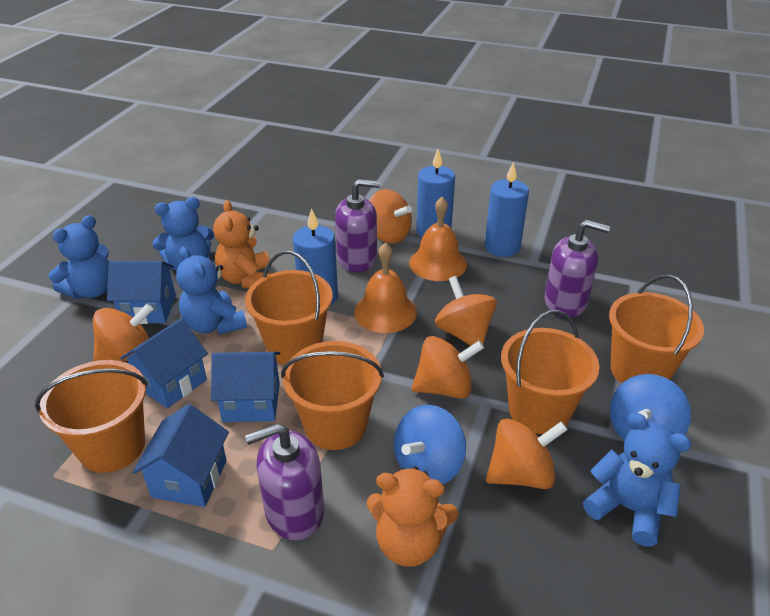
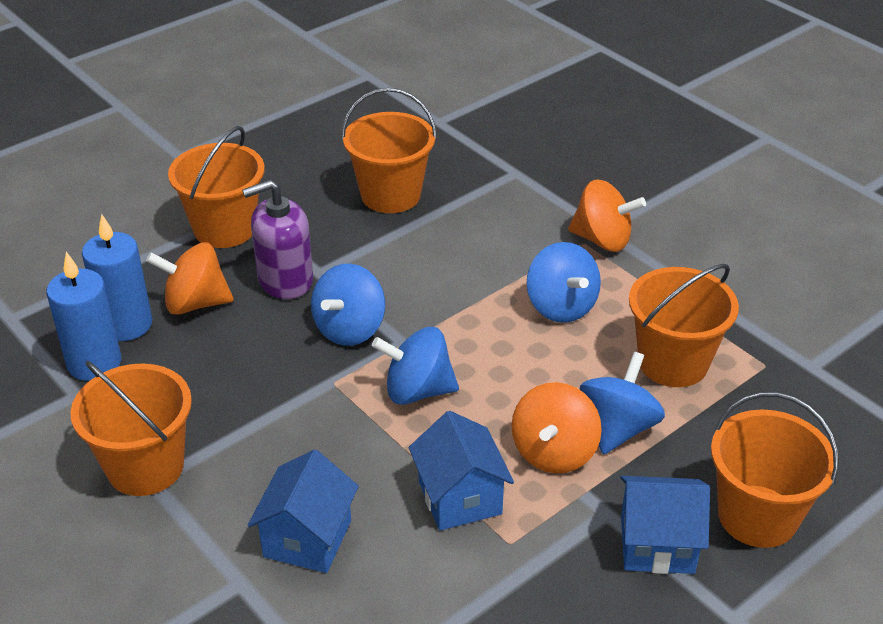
blue candle: [293,208,338,306] [416,149,455,238] [485,161,529,257] = 3 -> [46,252,121,381] [82,214,152,341] = 2
blue house: [107,261,176,324] [120,318,208,409] [132,404,229,507] [211,352,280,422] = 4 -> [248,450,359,573] [409,411,514,531] [620,476,710,574] = 3
blue spinning top: [394,405,466,484] [610,374,691,441] = 2 -> [311,264,385,346] [372,327,459,405] [527,242,601,323] [580,352,665,454] = 4
blue teddy bear: [49,215,109,299] [152,197,214,270] [176,247,247,335] [583,413,691,547] = 4 -> none = 0
orange bell: [354,242,417,333] [409,197,467,281] = 2 -> none = 0
orange spinning top: [93,304,153,361] [369,189,412,244] [412,336,484,399] [435,276,497,346] [486,419,568,489] = 5 -> [146,243,234,315] [512,382,602,473] [568,180,646,252] = 3
orange teddy bear: [213,200,271,288] [366,466,458,567] = 2 -> none = 0
purple soap dispenser: [245,423,324,540] [335,179,380,273] [544,220,610,317] = 3 -> [242,180,313,299] = 1

